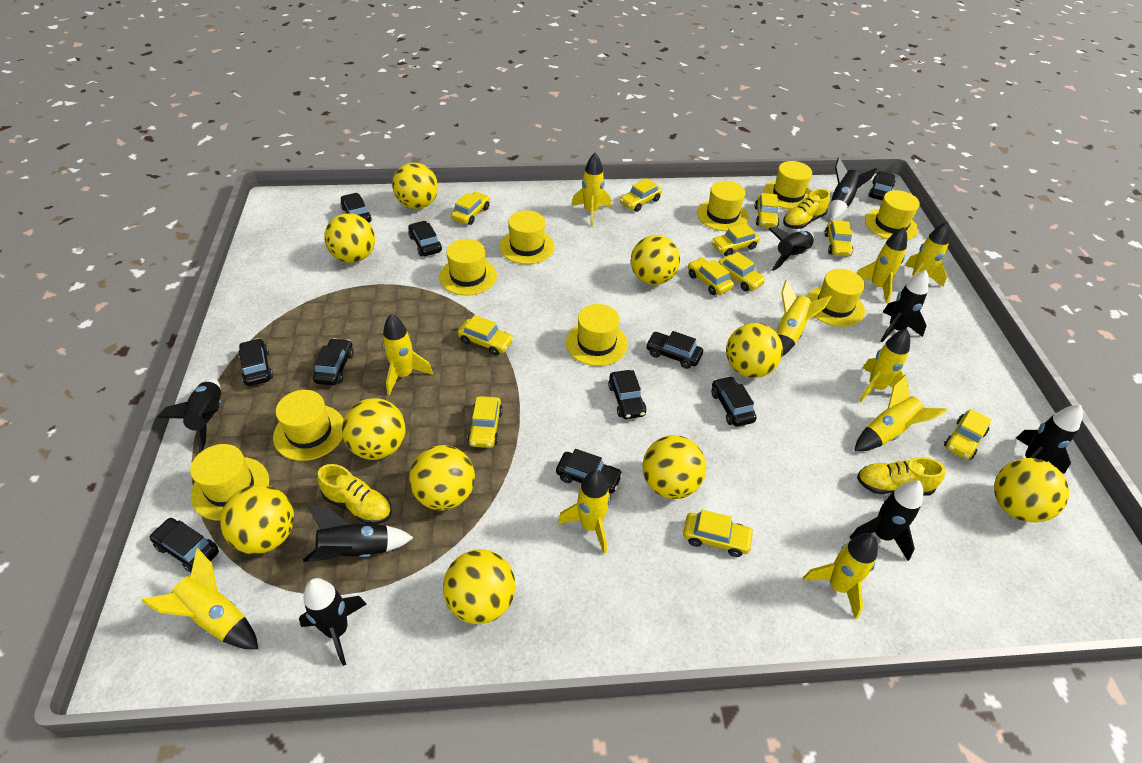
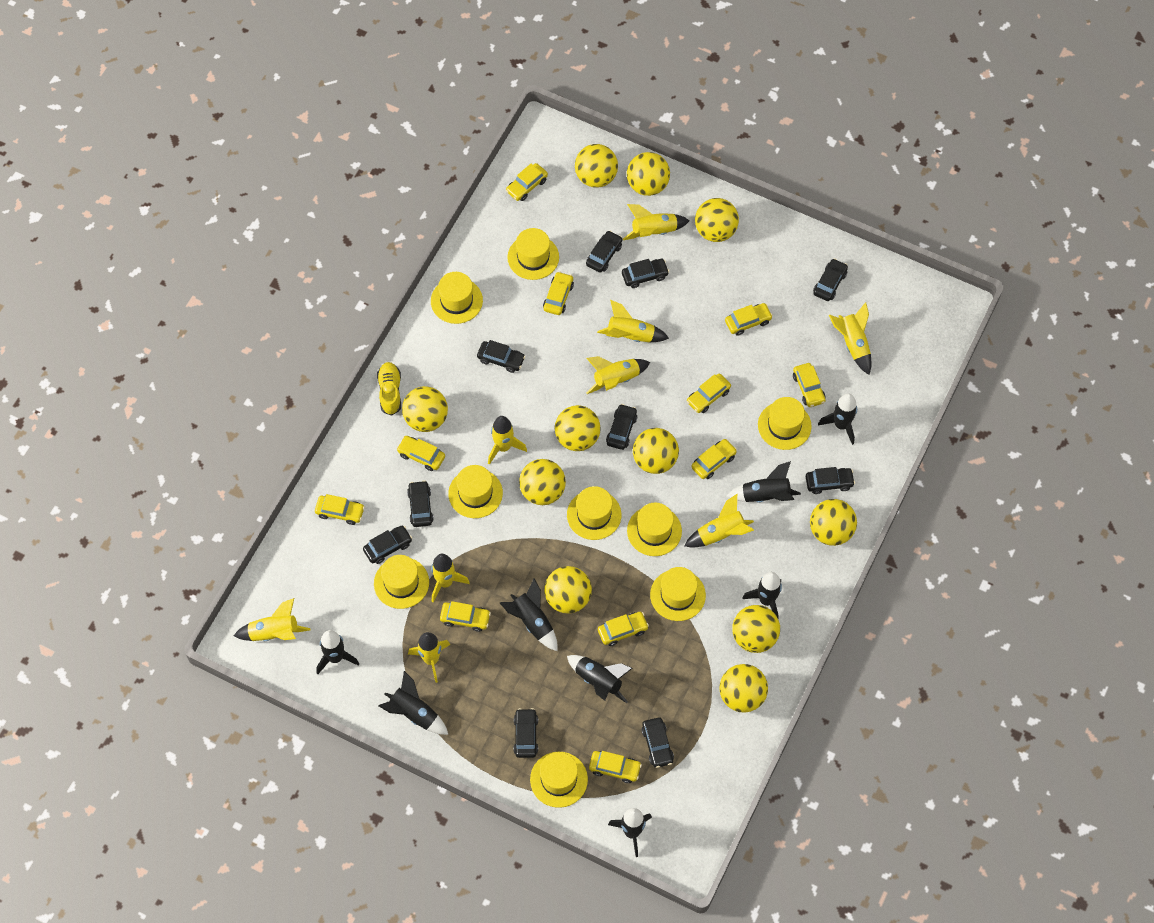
yellow ball: [220,485,294,554] [324,213,375,263] [342,398,405,460] [392,163,438,209] [409,445,475,511] [443,549,516,624] [631,235,680,285] [643,435,706,499] [726,323,783,378] [994,458,1069,522] = 10 -> [402,386,448,432] [519,459,566,505] [544,566,592,614] [555,405,601,451] [575,144,618,188] [627,152,670,196] [633,428,679,474] [695,198,739,242] [719,664,768,713] [732,605,780,653] [810,499,857,546] = 11
yellow rocket: [141,548,258,649] [382,314,433,395] [558,470,611,554] [572,153,611,226] [776,280,831,356] [803,533,878,619] [854,375,947,451] [856,227,907,304] [859,329,910,402] [905,221,951,287] = 10 -> [234,598,310,641] [408,632,450,683] [431,554,470,603] [488,416,527,465] [586,356,650,394] [597,300,669,342] [623,204,689,240] [684,494,754,548] [829,302,872,375] = 9
yellow shoe: [317,464,391,524] [783,189,830,229] [857,457,945,495] = 3 -> [377,362,401,416] = 1

